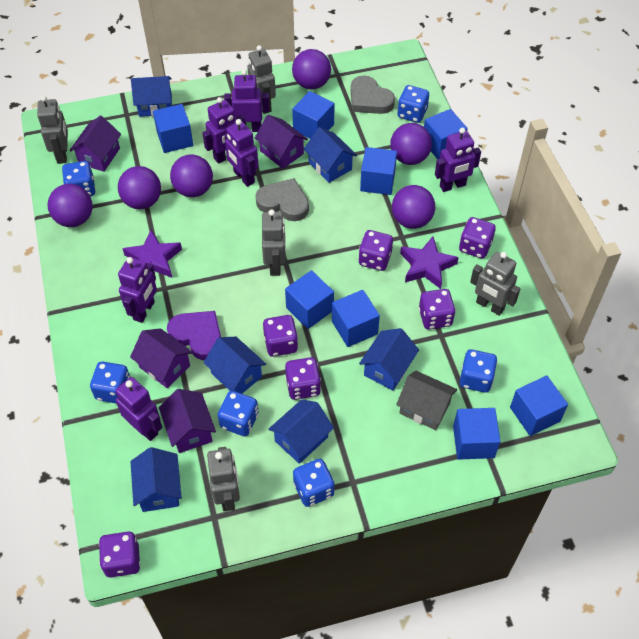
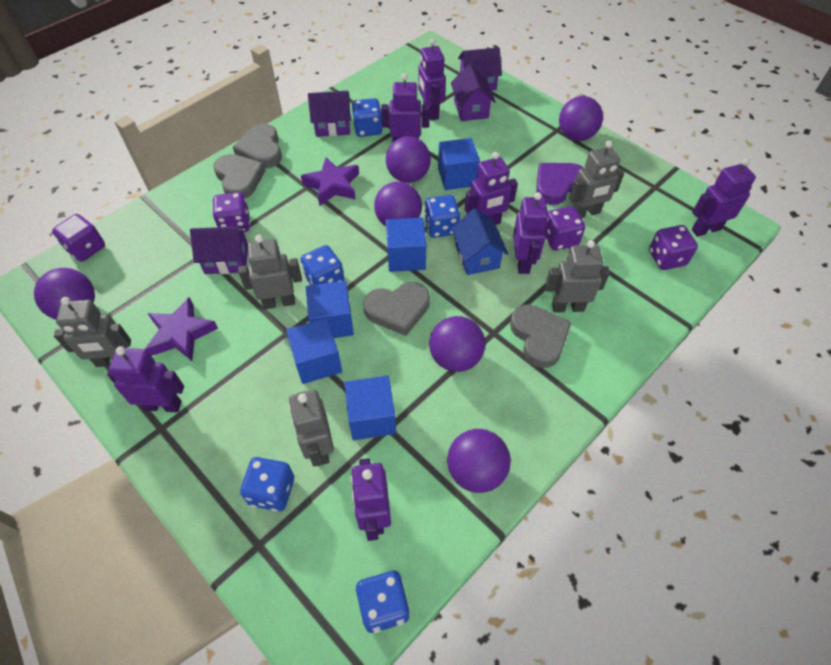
blue cube: [153,104,193,153] [285,270,334,329] [292,91,335,139] [332,290,380,347] [360,147,397,195] [424,109,468,159] [453,408,501,460] [510,375,568,436] = 8 -> [286,318,342,384] [306,281,354,338] [344,375,396,440] [386,218,426,272] [438,138,480,190] = 5
blue dice: [62,161,96,196] [90,361,130,404] [218,391,259,436] [293,459,334,507] [397,85,429,123] [460,349,497,393] = 6 -> [240,457,294,511] [300,245,344,285] [352,98,383,137] [356,571,410,633] [424,195,460,238] = 5
blue house: [130,447,182,512] [131,76,172,117] [203,337,266,394] [268,399,334,464] [304,127,357,183] [359,328,419,390] = 6 -> [451,208,508,275] = 1
grey heart: [255,178,309,221] [351,76,395,114] = 2 -> [213,154,266,198] [233,124,282,168] [363,282,430,336] [510,304,572,368] = 4
grey house: [396,370,457,430] = 1 -> none = 0
purple dice: [99,532,140,577] [263,315,298,357] [285,357,321,400] [358,230,393,271] [419,289,456,330] [459,217,496,259] = 6 -> [52,214,105,262] [213,192,250,232] [545,206,585,251] [649,225,698,270] = 4
purple robot: [116,377,162,441] [118,257,157,323] [203,97,245,163] [224,70,270,132] [224,119,259,187] [435,128,481,192] = 6 -> [107,346,184,412] [350,458,391,541] [381,74,429,142] [418,39,446,120] [465,152,518,225] [513,192,549,274] [692,158,756,237] = 7

